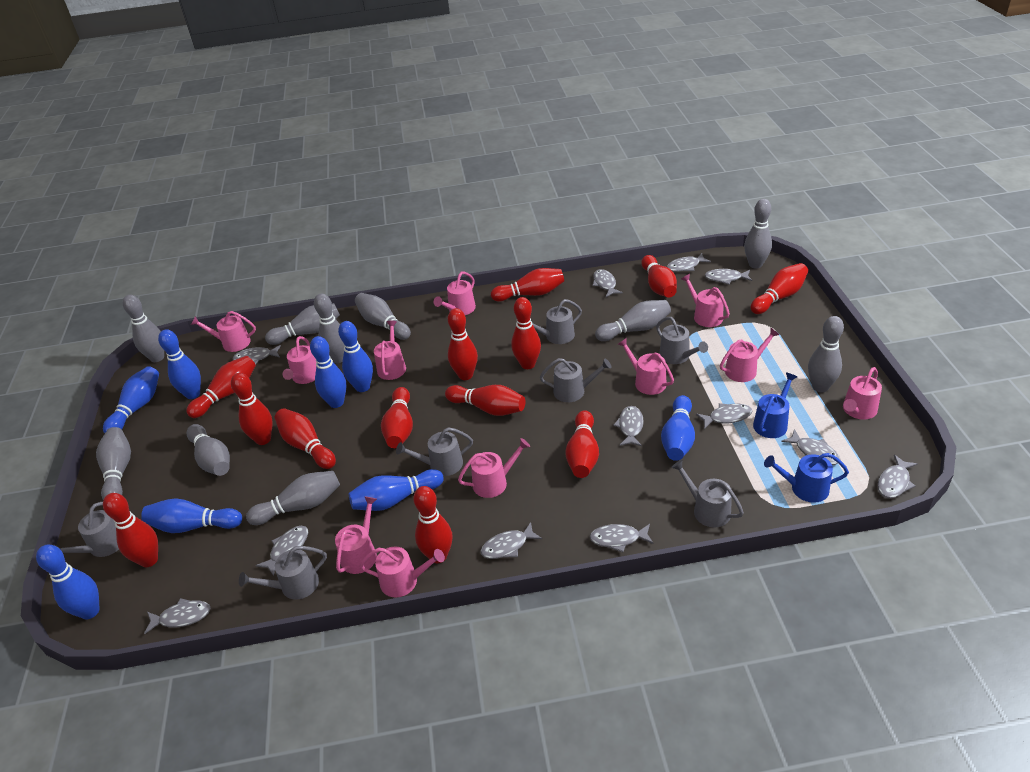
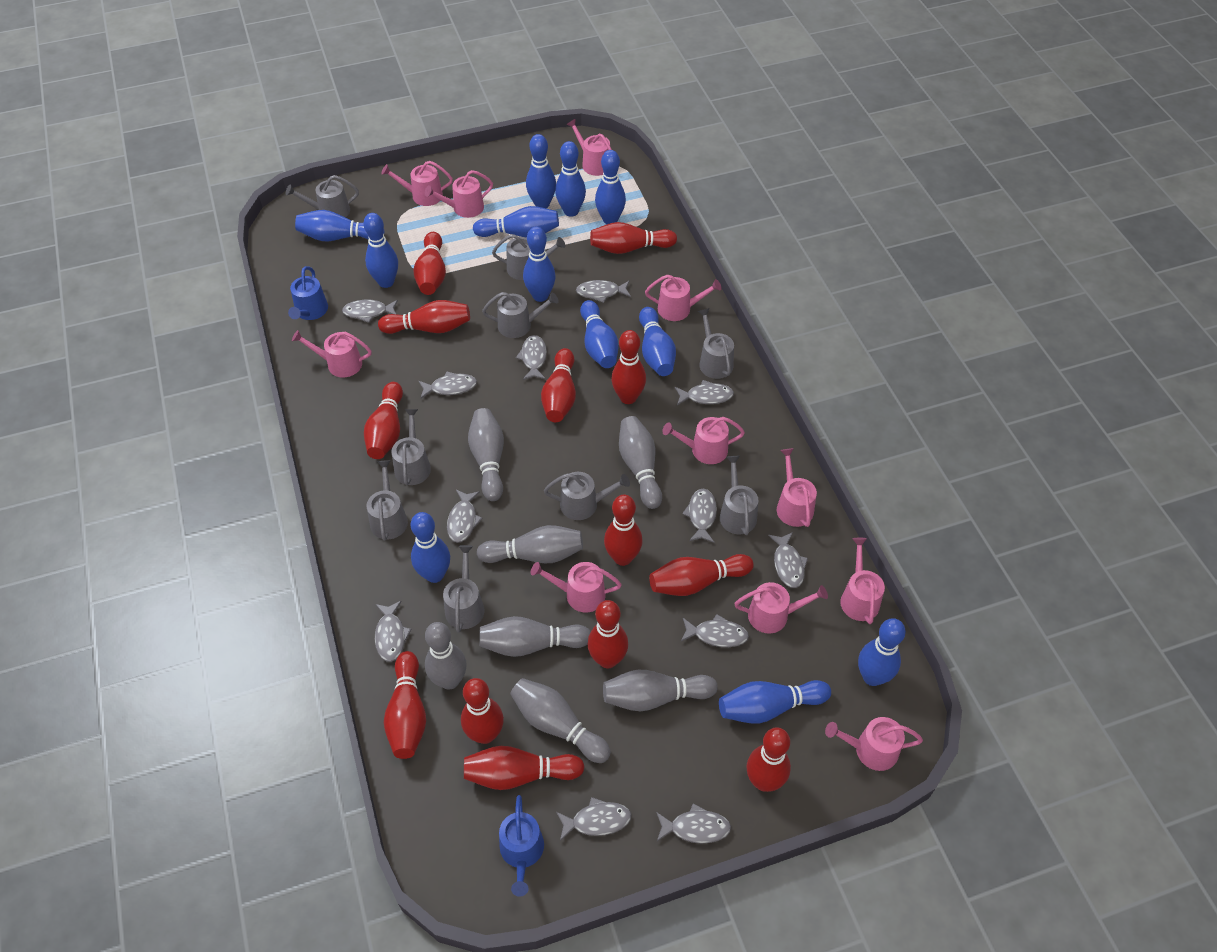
blue bowling pin: [36,544,100,620] [103,366,159,433] [141,498,242,533] [158,329,201,399] [310,336,346,408] [338,321,373,392] [349,469,444,511] [661,395,695,461] = 8 -> [295,210,385,241] [363,213,398,288] [411,512,450,583] [473,206,559,238] [523,227,556,302] [526,134,556,208] [555,141,586,217] [580,300,619,368] [595,150,626,224] [639,307,676,376] [719,680,831,723] [858,618,906,686] = 12
grey bowling pin: [96,427,131,500] [123,295,164,362] [187,424,230,476] [246,471,340,525] [265,303,340,345] [314,293,344,363] [355,293,411,340] [595,300,671,341] [744,199,772,269] [808,316,844,392] = 10 -> [425,622,467,690] [468,408,504,501] [477,525,583,563] [479,616,591,657] [510,678,611,763] [603,670,718,711] [619,416,662,509] = 7
grey watering can: [53,502,119,557] [239,546,327,600] [396,427,473,476] [532,299,582,344] [540,358,612,402] [656,317,708,364] [671,460,744,527] = 7 -> [286,175,359,218] [366,460,408,541] [392,409,431,485] [443,545,484,633] [482,292,559,338] [492,234,565,280] [544,472,630,520] [698,308,734,379] [720,456,758,535] = 9

